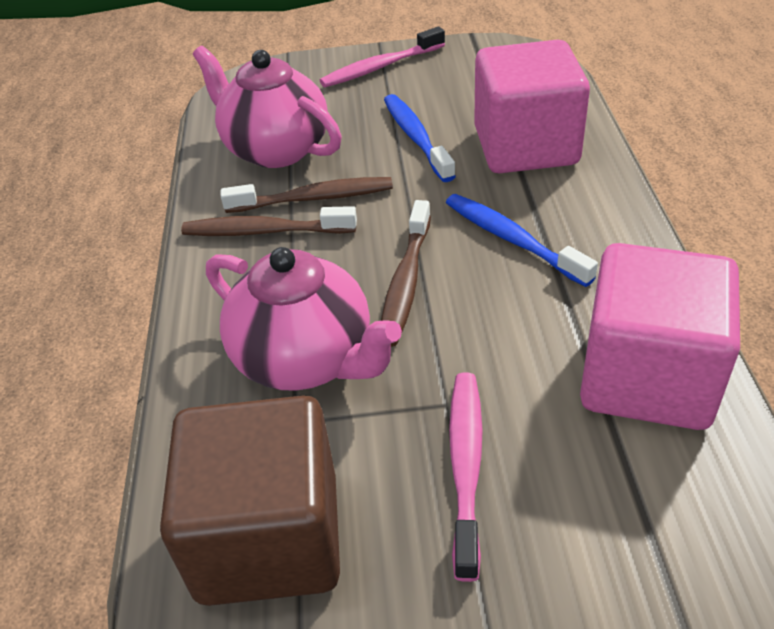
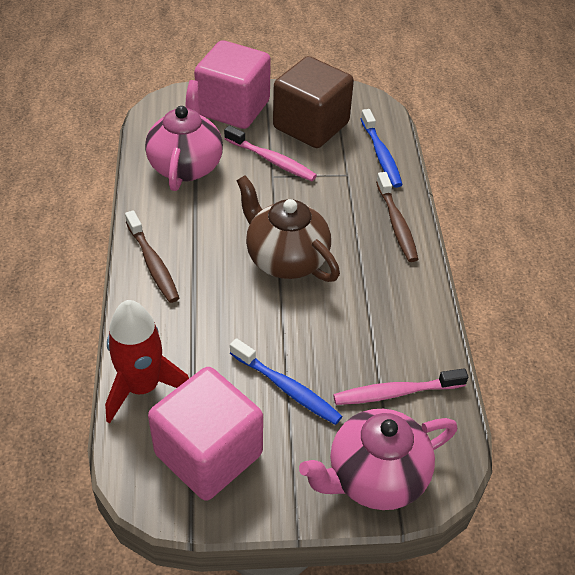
brown teapot: none = 0 -> [237,175,340,282] = 1
brown toothbrush: [181,206,357,236] [221,177,393,213] [381,200,431,347] = 3 -> [125,210,179,303] [376,172,418,262] = 2
red rocket: none = 0 -> [105,300,189,423] = 1

